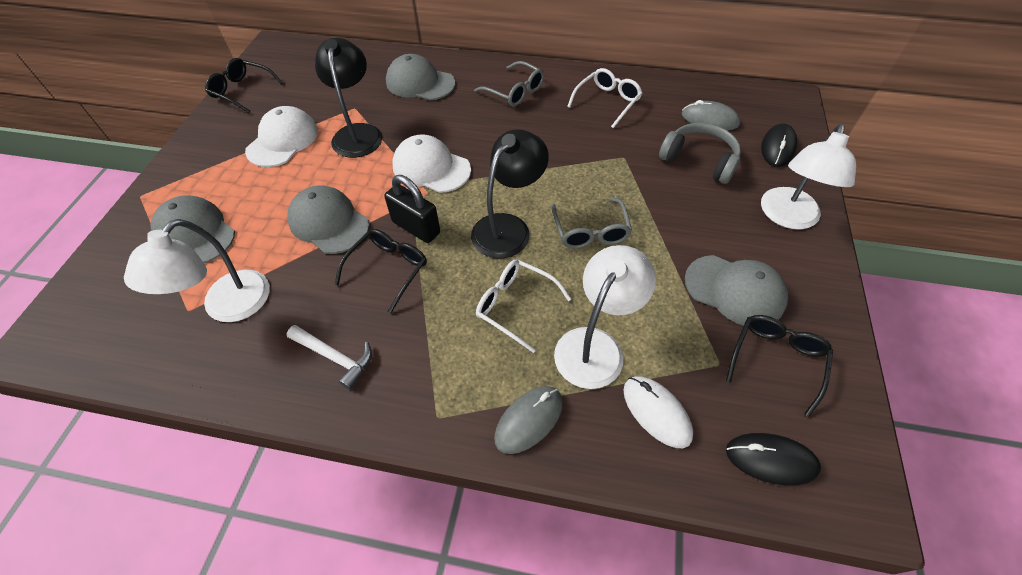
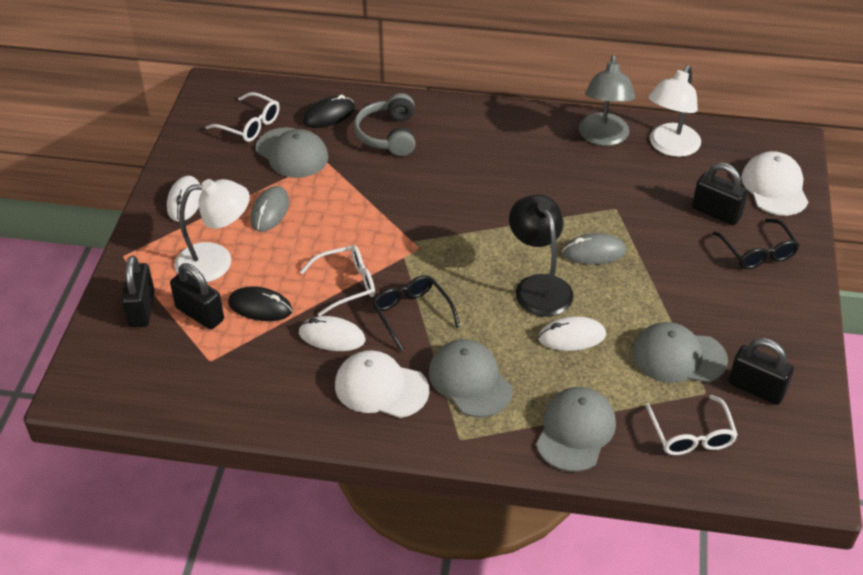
black glasses: [205,58,283,113] [335,229,427,314] [726,315,833,417] = 3 -> [372,275,460,352] [712,219,799,269] = 2
black lamp: [315,38,382,158] [471,129,549,258] = 2 -> [509,194,573,317] = 1
black padlock: [384,175,440,243] = 1 -> [121,256,155,327] [170,263,224,330] [692,163,748,225] [728,338,794,405] = 4
grey glasses: [474,61,544,106] [551,197,632,249] = 2 -> none = 0
grey lamp: none = 0 -> [579,55,635,146] = 1
white glasses: [476,260,571,353] [567,68,643,128] = 2 -> [205,92,280,142] [300,245,375,316] [645,395,738,455] = 3
white hammer: [287,325,372,390] = 1 -> none = 0
white lamp: [124,219,270,322] [554,245,656,389] [761,124,856,229] = 3 -> [175,179,250,282] [649,66,701,157] = 2
white mouse: [623,376,693,448] = 1 -> [167,176,202,222] [299,316,365,351] [538,316,606,351] = 3

